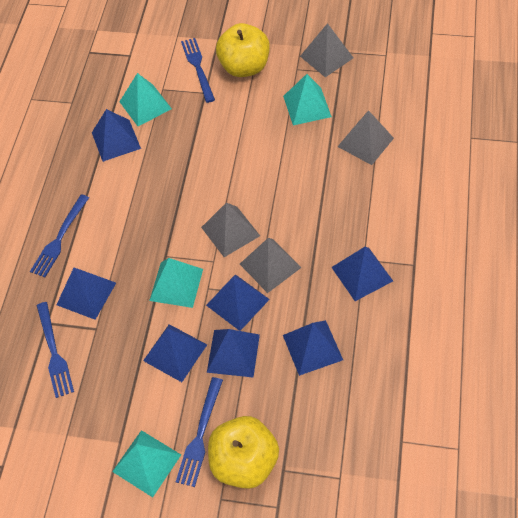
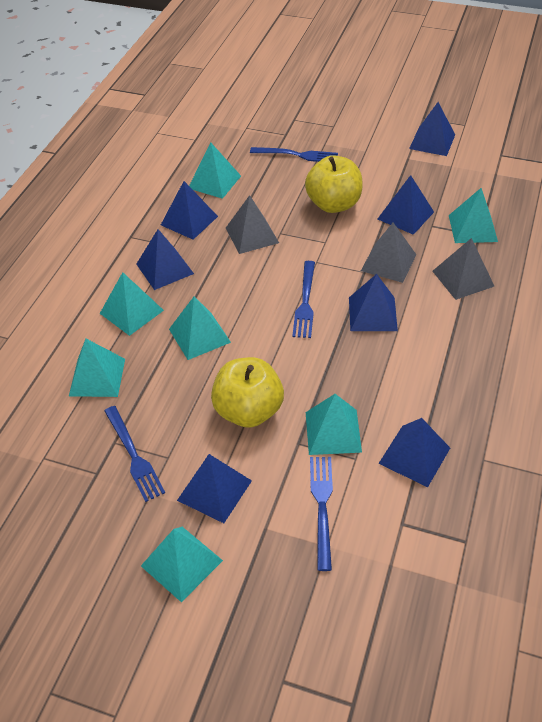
grey pyramid: [201,203,260,257] [240,238,302,293] [300,23,353,77] [337,110,394,165] = 4 -> [226,195,279,254] [361,223,416,283] [432,238,494,300] = 3
turquoise pyramid: [112,430,181,497] [120,73,172,126] [149,258,203,308] [283,74,332,125] = 4 -> [69,339,125,397] [100,272,164,336] [141,527,223,602] [169,296,231,360] [189,143,241,199] [306,394,362,455] [449,188,498,243] = 7

